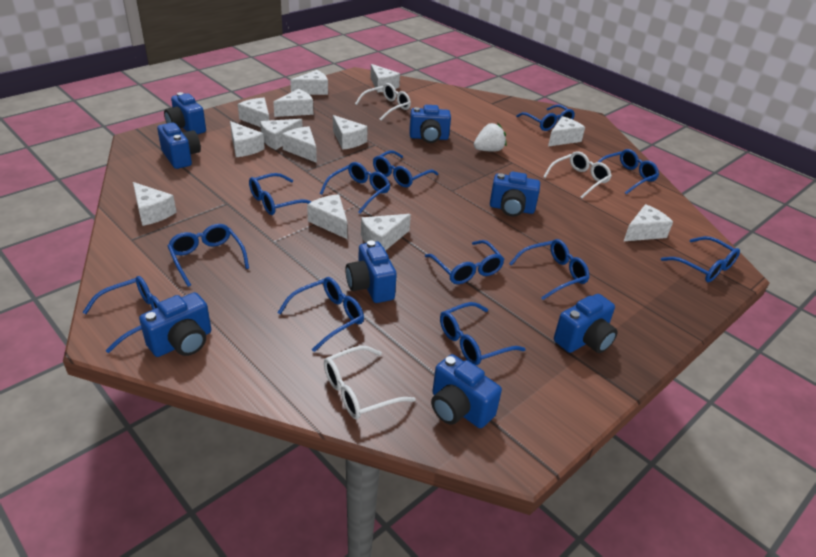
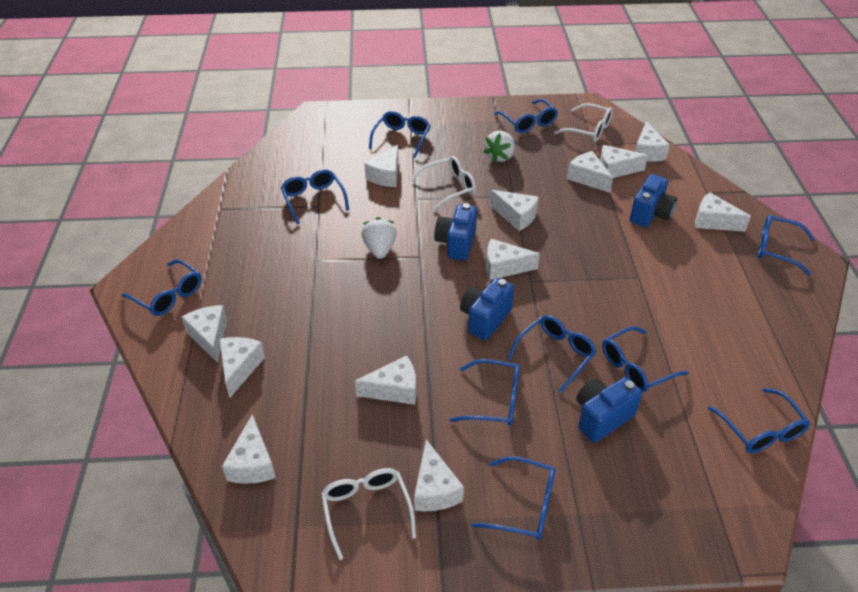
blue camera: [139,292,211,357] [157,123,201,169] [164,92,206,134] [345,240,397,303] [409,105,451,143] [431,354,502,428] [490,171,540,217] [554,294,618,353] = 8 -> [434,203,477,261] [460,278,514,340] [576,377,642,443] [630,174,677,227] = 4
blue glasses: [83,276,160,353] [167,224,249,287] [249,173,311,215] [277,277,364,352] [320,162,390,214] [373,150,438,187] [425,240,504,284] [440,302,525,365] [509,239,589,300] [516,105,575,131] [598,149,659,194] [661,236,740,282] = 12 -> [122,259,202,316] [281,169,349,224] [369,111,430,158] [450,359,520,426] [472,456,556,540] [494,99,558,133] [507,315,597,393] [602,326,688,392] [708,388,810,453] [758,214,815,275] = 10
white cheese: [133,182,177,226] [230,121,265,157] [238,98,269,127] [260,119,302,150] [273,89,313,117] [282,126,317,163] [290,70,328,95] [307,194,348,239] [333,115,368,150] [361,214,411,251] [370,64,400,92] [548,116,585,147] [623,204,673,242] = 13 -> [181,305,227,363] [219,337,265,398] [222,415,276,484] [355,355,416,405] [364,145,399,187] [414,440,464,511] [486,239,540,280] [490,190,539,231] [567,151,613,193] [600,145,648,178] [635,121,670,162] [695,192,751,232] = 12
white strawberry: [474,123,507,152] = 1 -> [362,217,397,259] [484,131,515,163] = 2

